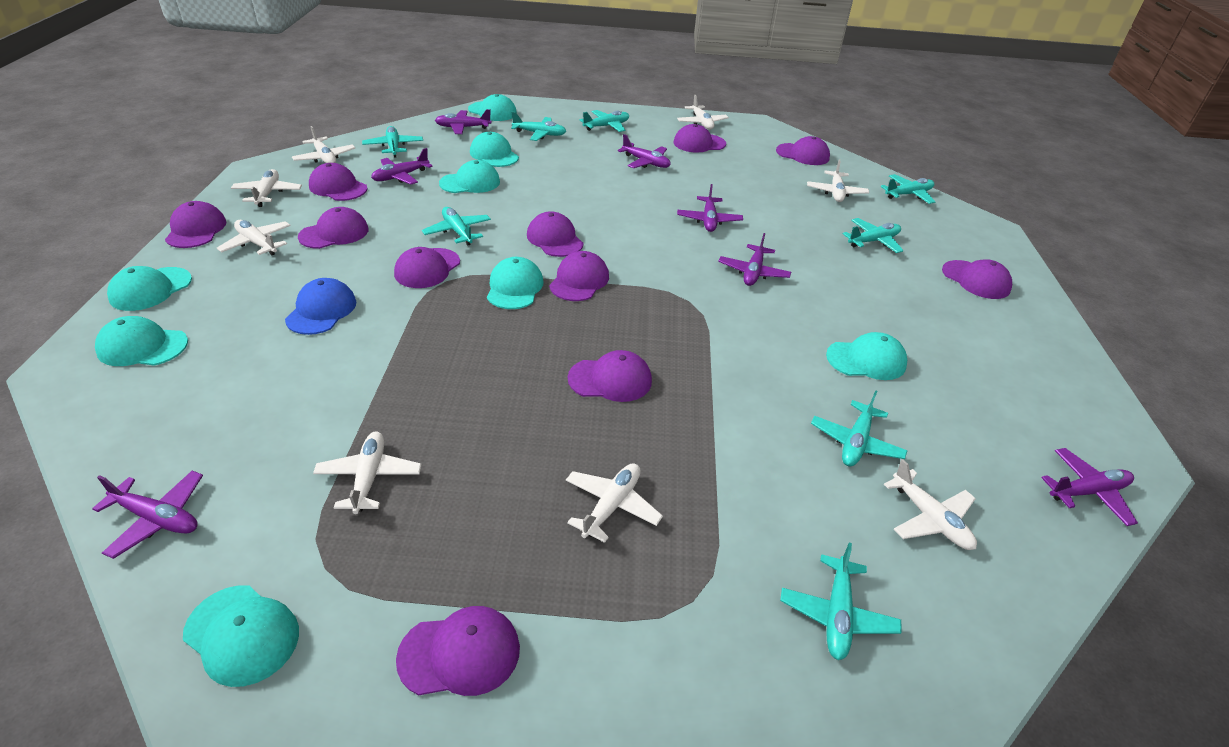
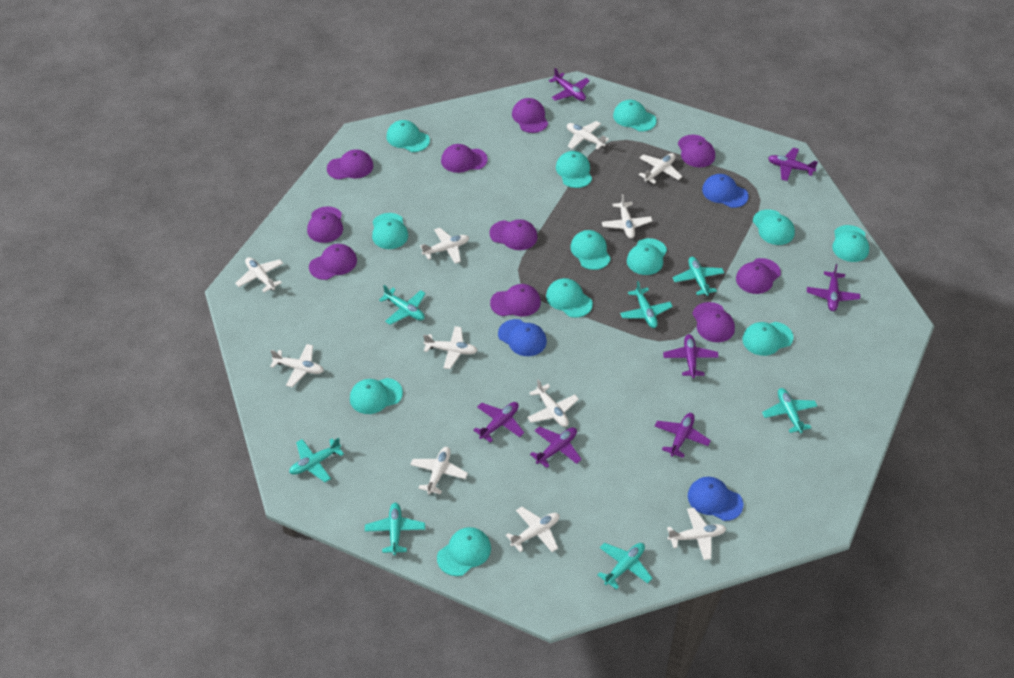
blue cap: [285,278,356,335] = 1 -> [498,319,547,356] [688,477,743,521] [702,174,749,208] = 3
purple cap: [165,201,226,248] [298,207,368,249] [309,163,367,201] [394,247,460,288] [396,606,520,696] [527,211,584,257] [549,251,609,301] [568,350,652,402] [674,124,726,153] [776,136,830,165] [942,259,1012,299] = 11 -> [307,206,343,243] [309,244,357,280] [327,149,373,180] [441,144,488,173] [489,219,538,250] [490,284,541,316] [512,98,548,133] [678,135,715,167] [692,302,735,342] [736,258,781,294] = 10
turquoise cap: [95,316,188,366] [107,266,192,311] [183,585,299,687] [439,160,500,193] [468,94,517,121] [470,132,519,167] [487,257,544,309] [826,332,907,380] = 8 -> [350,378,403,414] [372,213,408,249] [387,120,430,152] [437,527,491,576] [546,278,593,318] [556,151,592,188] [570,230,611,270] [613,100,657,132] [627,238,667,275] [742,322,793,356] [753,209,795,245] [832,225,869,262] = 12
turquoise plane: [362,126,423,158] [422,207,491,246] [511,112,566,141] [580,110,629,132] [780,543,902,660] [811,390,908,466] [843,218,904,253] [880,174,935,204] = 8 -> [289,438,344,482] [365,503,425,555] [379,285,426,325] [598,543,653,590] [620,281,673,328] [673,257,724,296] [762,388,817,433] = 7
white plane: [217,220,291,256] [231,169,302,207] [292,126,355,163] [313,431,422,514] [566,463,663,543] [677,95,729,130] [807,160,869,202] [884,459,977,550] = 8 -> [235,257,283,292] [270,344,324,387] [410,447,468,495] [420,228,469,264] [423,326,478,369] [506,507,559,552] [527,379,579,427] [567,121,609,150] [602,194,652,239] [639,153,682,184] [667,508,726,560] = 11

